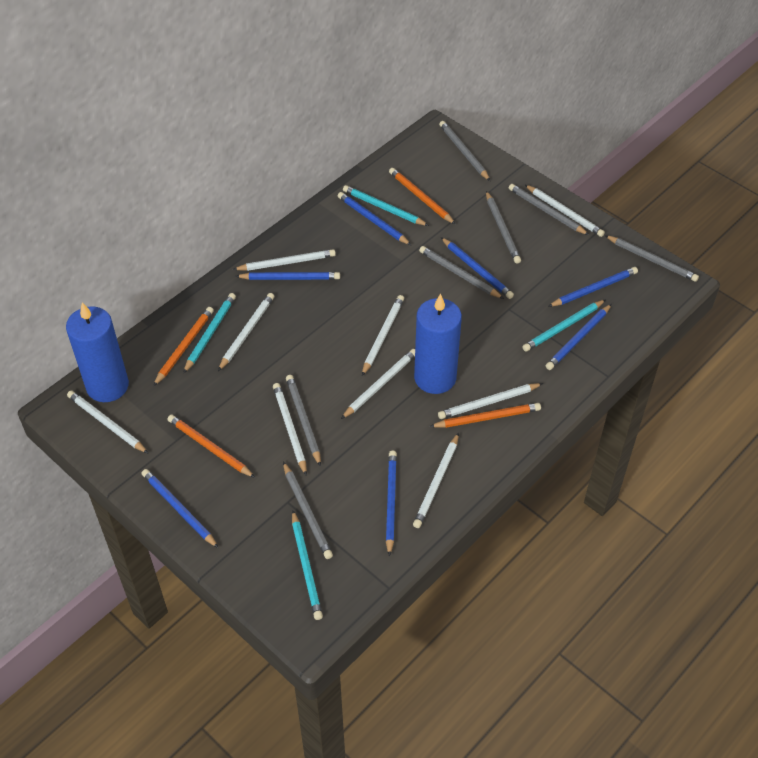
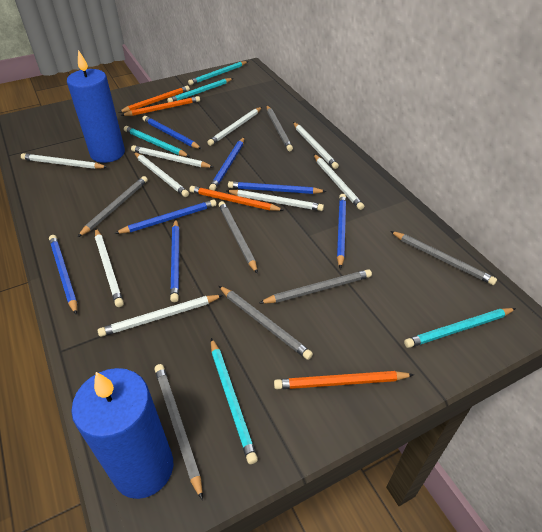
turquoise pencil: [183,293,236,374] [292,511,323,620] [343,185,429,226] [522,300,605,352] = 4 -> [124,126,190,157] [167,78,233,103] [188,61,248,85] [211,338,258,464] [404,308,516,348] = 5

